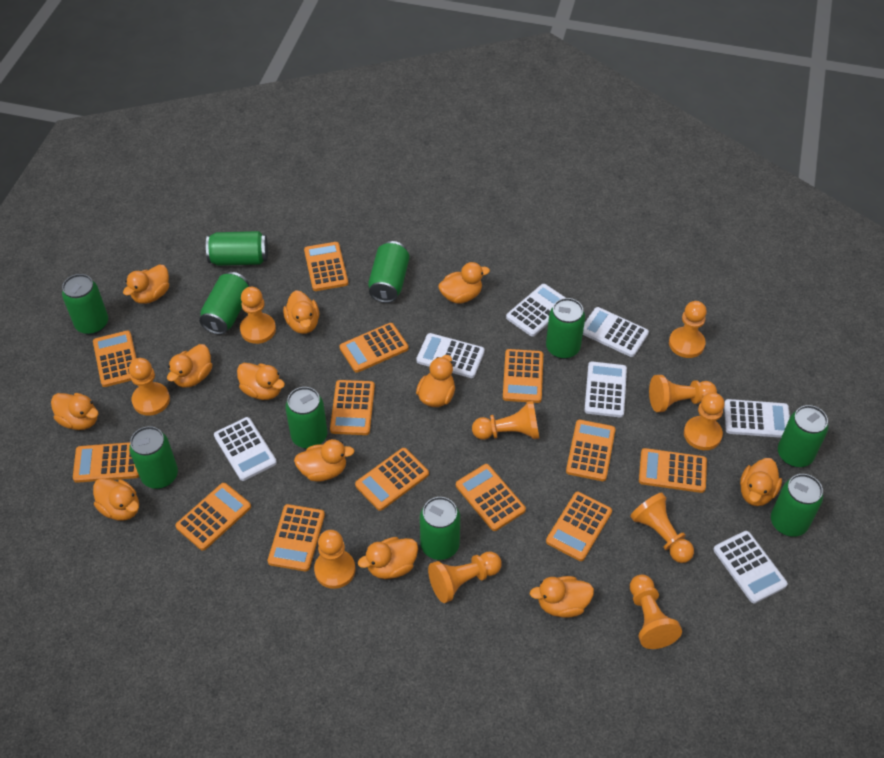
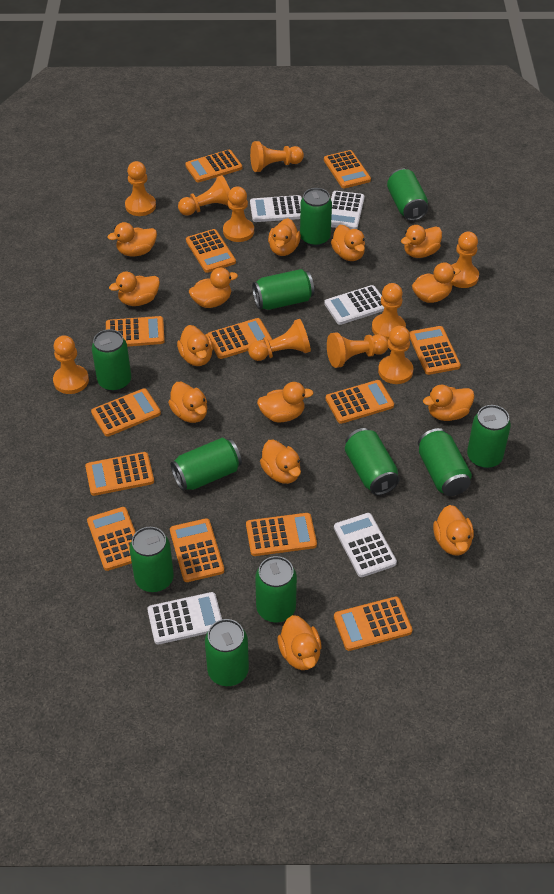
green can: [62,274,108,335] [129,426,178,489] [199,272,249,335] [206,231,268,266] [285,387,327,449] [368,241,410,303] [420,497,460,560] [546,298,585,359] [771,474,823,537] [778,405,828,467] = 10 -> [92,329,131,392] [130,527,174,593] [171,438,242,491] [205,619,249,686] [252,269,314,310] [255,556,297,623] [300,188,332,247] [345,428,399,495] [387,169,428,221] [418,428,472,496] [467,405,511,469] = 11
orange duck: [51,393,99,430] [93,478,139,521] [123,264,169,304] [167,344,212,388] [237,363,285,400] [283,290,319,334] [294,439,355,482] [358,537,418,579] [416,355,455,407] [438,262,490,304] [530,576,594,618] [740,458,782,506] = 12 -> [107,222,157,256] [109,272,160,306] [168,382,207,423] [177,325,213,366] [189,268,238,308] [257,382,314,422] [260,440,301,484] [268,218,301,256] [277,615,322,670] [331,225,365,261] [401,225,442,258] [412,262,461,303] [423,385,475,421] [433,505,474,556] = 14
white calculator: [214,417,277,481] [416,333,485,378] [506,284,566,337] [583,307,649,357] [584,361,627,417] [713,531,788,604] [724,399,790,438] = 7 -> [147,592,222,645] [250,195,302,222] [324,285,384,325] [331,191,364,229] [334,513,397,577] = 5

